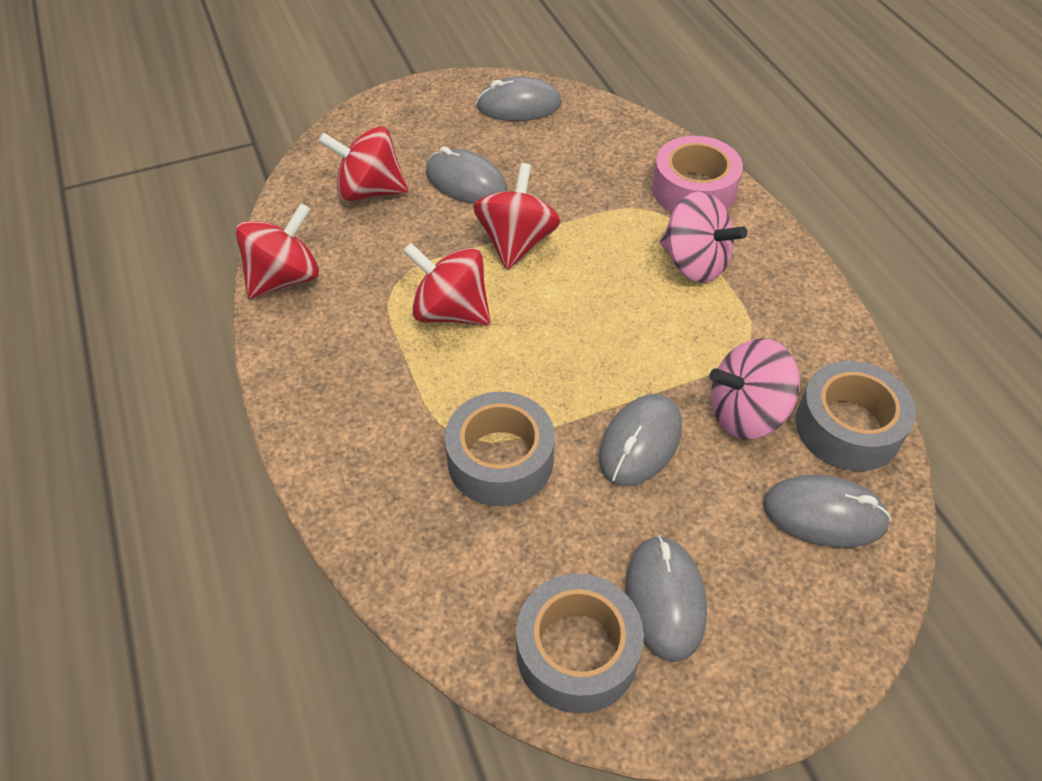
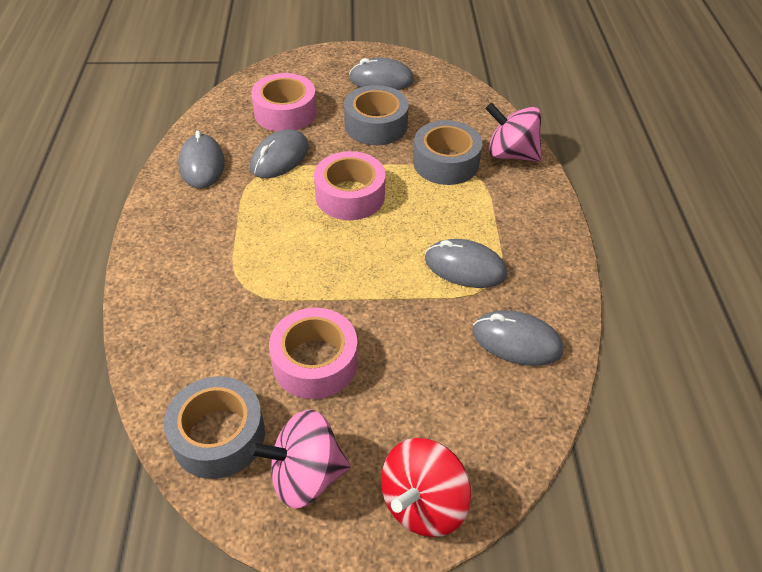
pink tape: [652,136,743,212] = 1 -> [251,73,317,132] [269,308,358,399] [314,151,385,220] = 3
red spinning top: [235,203,319,299] [318,126,408,202] [403,243,490,325] [473,163,560,269] = 4 -> [381,438,471,537] = 1

